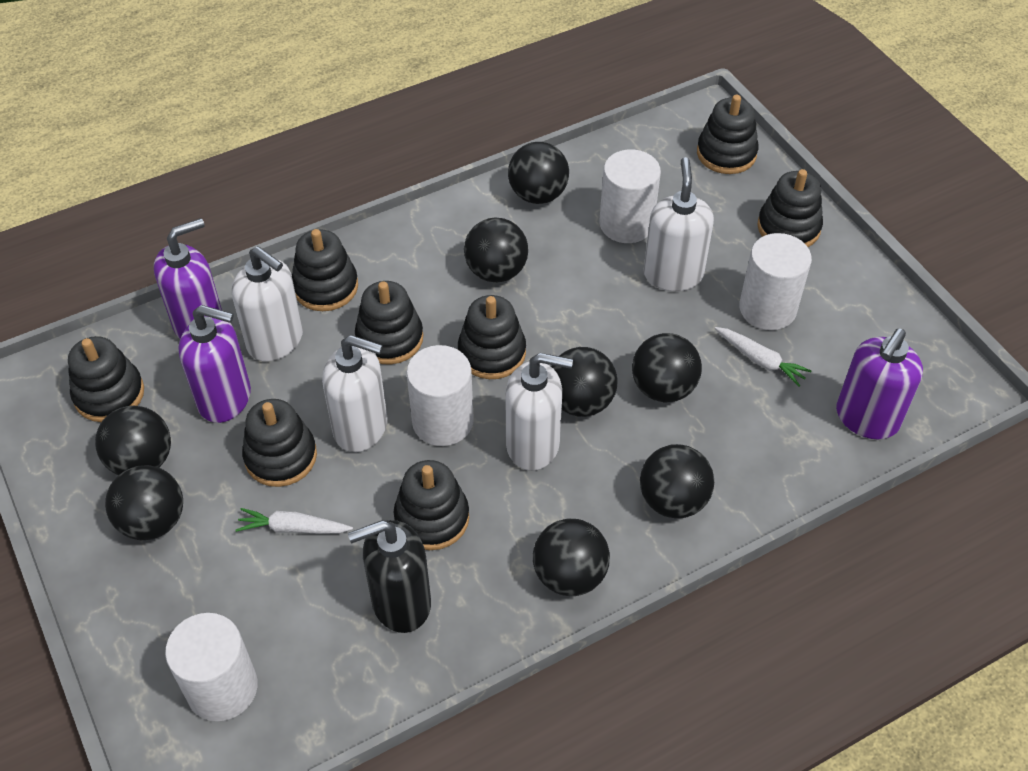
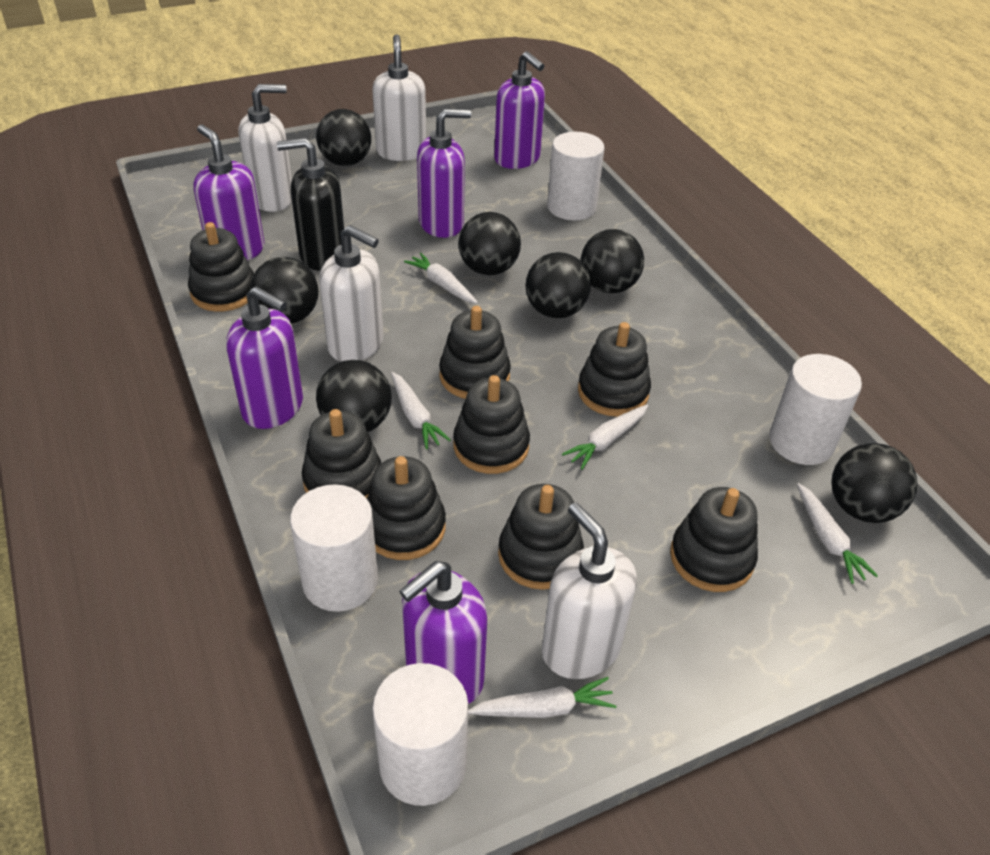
black ball: [95,406,171,475] [105,465,183,540] [464,218,528,282] [508,142,569,204] [533,519,610,596] [551,347,617,417] [632,333,702,402] [640,444,714,519] = 8 -> [250,257,319,324] [316,109,371,166] [316,360,392,432] [458,212,521,275] [525,252,591,318] [581,229,644,293] [831,443,918,523] = 7
purple soap dispenser: [154,218,222,339] [178,305,251,423] [836,328,923,439] = 3 -> [194,125,265,260] [226,286,303,429] [399,561,487,704] [417,109,471,238] [494,51,545,169] = 5
white carrot: [236,508,353,534] [715,327,811,387] = 2 -> [391,372,451,449] [404,253,478,304] [468,677,616,718] [562,405,648,470] [797,483,878,584] = 5

